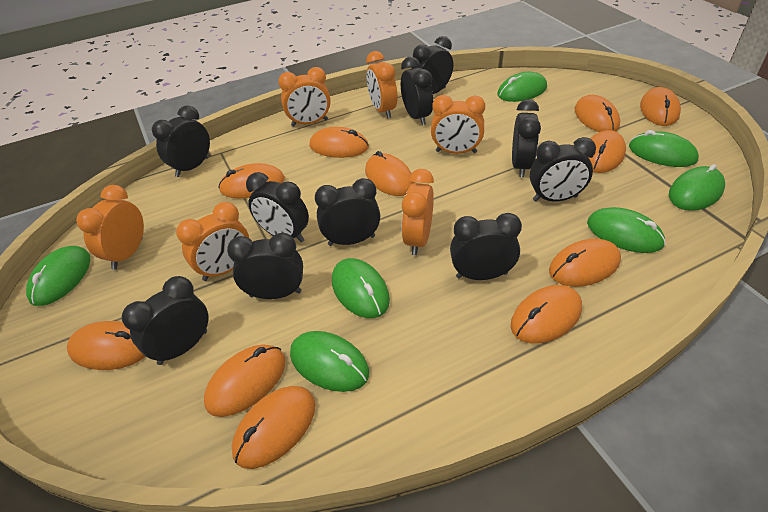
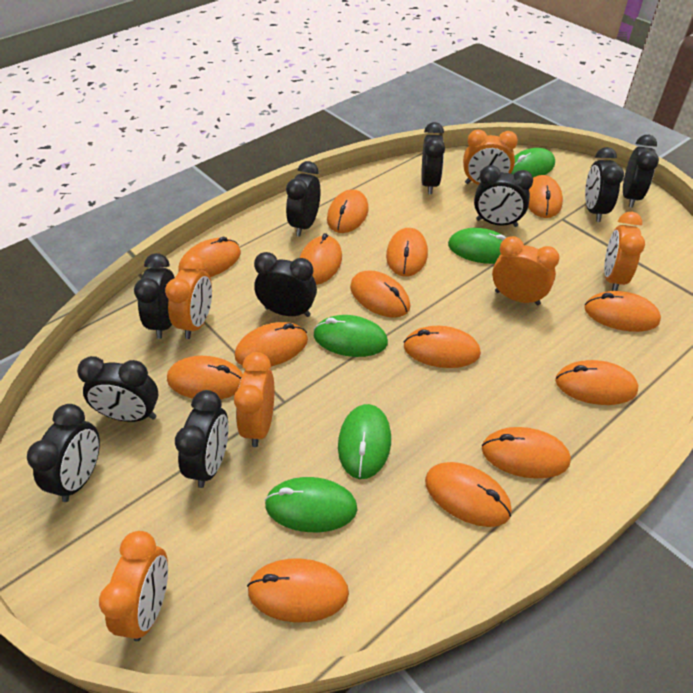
green mouse: [26,246,90,306] [290,331,369,392] [332,258,390,318] [497,72,547,102] [587,207,666,253] [629,130,699,167] [669,164,725,211] = 7 -> [265,477,358,532] [313,315,388,357] [338,404,391,479] [448,228,506,264] [511,148,555,178] = 5
orange mouse: [67,321,146,370] [204,344,286,417] [218,163,285,198] [232,386,316,469] [309,127,369,158] [365,151,414,196] [511,285,582,344] [549,239,621,287] [575,95,620,132] [588,130,626,173] [640,87,681,126] = 11 -> [167,356,243,399] [178,236,241,277] [235,322,308,367] [247,558,349,623] [300,233,342,285] [327,189,369,233] [350,271,410,318] [386,228,428,277] [404,326,481,368] [425,462,512,527] [482,427,571,479] [528,175,563,218] [555,360,638,405] [584,291,661,332] = 14

